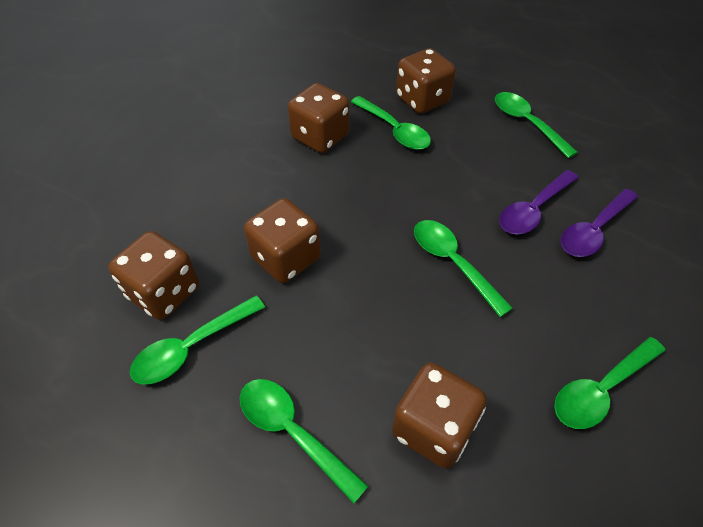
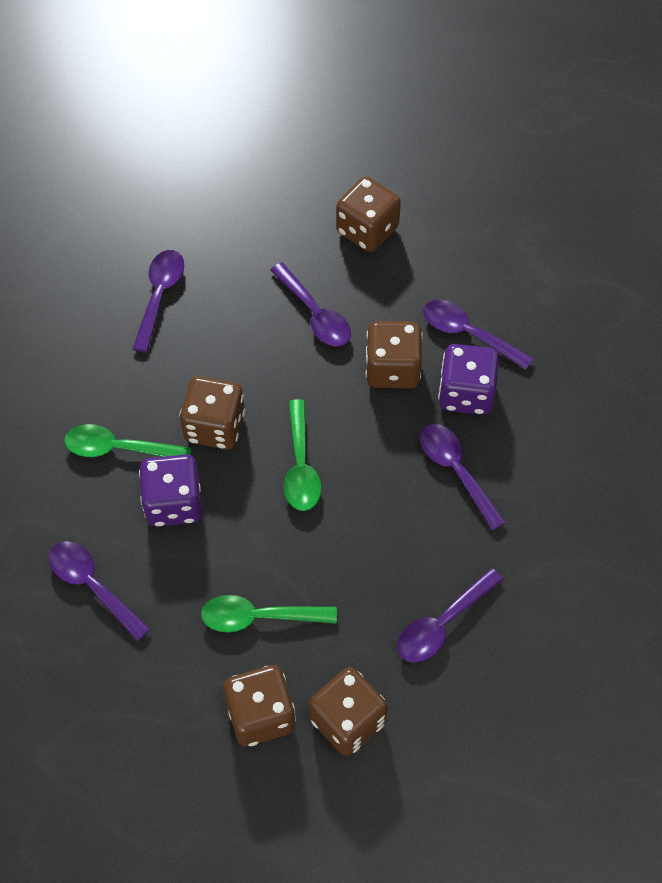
green spoon: [130,296,265,385] [240,379,368,503] [351,96,431,150] [414,220,513,317] [495,92,578,158] [554,337,665,429] = 6 -> [65,424,191,457] [201,595,337,632] [284,399,321,511] = 3
purple dice: none = 0 -> [139,454,202,527] [438,344,499,415] = 2
purple spoon: [499,170,578,234] [561,189,638,257] = 2 -> [49,541,150,641] [133,250,184,353] [270,262,351,346] [397,568,503,663] [420,424,506,531] [423,300,533,370] = 6

